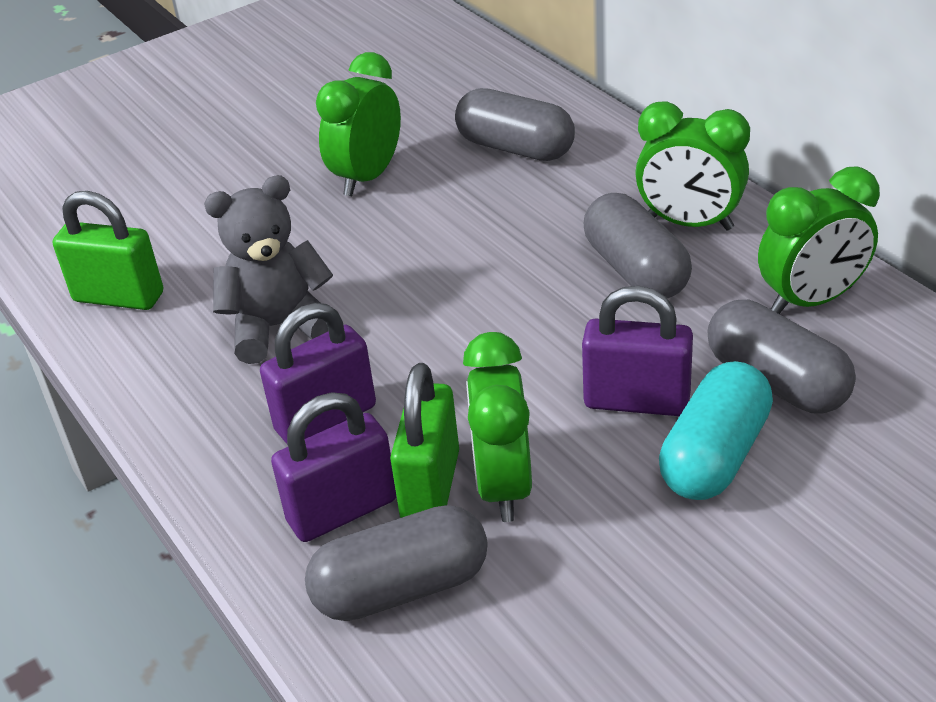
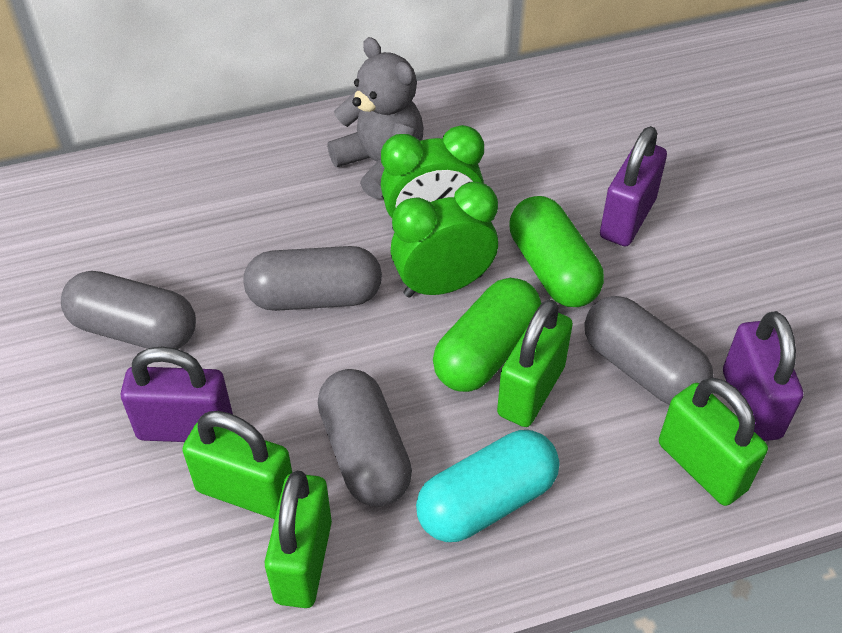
green capsule: none = 0 -> [433,278,542,392] [510,196,604,307] = 2
green clock: [316,52,401,196] [463,332,532,522] [635,101,750,230] [758,167,880,314] = 4 -> [381,125,484,231] [391,182,498,298] = 2
green padlock: [53,191,163,310] [390,363,459,518] = 2 -> [182,411,292,519] [265,471,332,608] [497,299,573,427] [659,378,768,506] = 4

